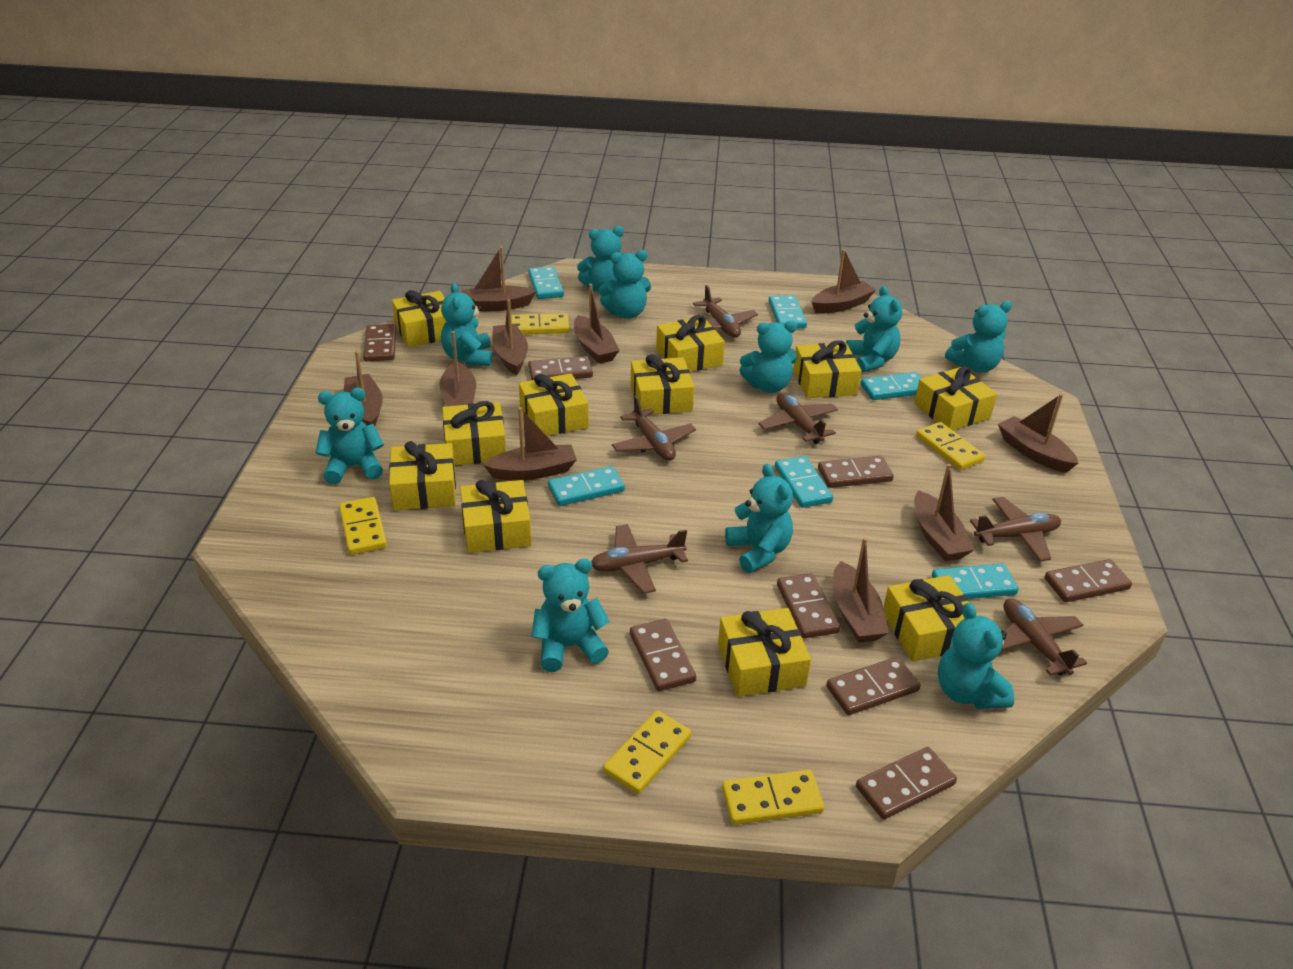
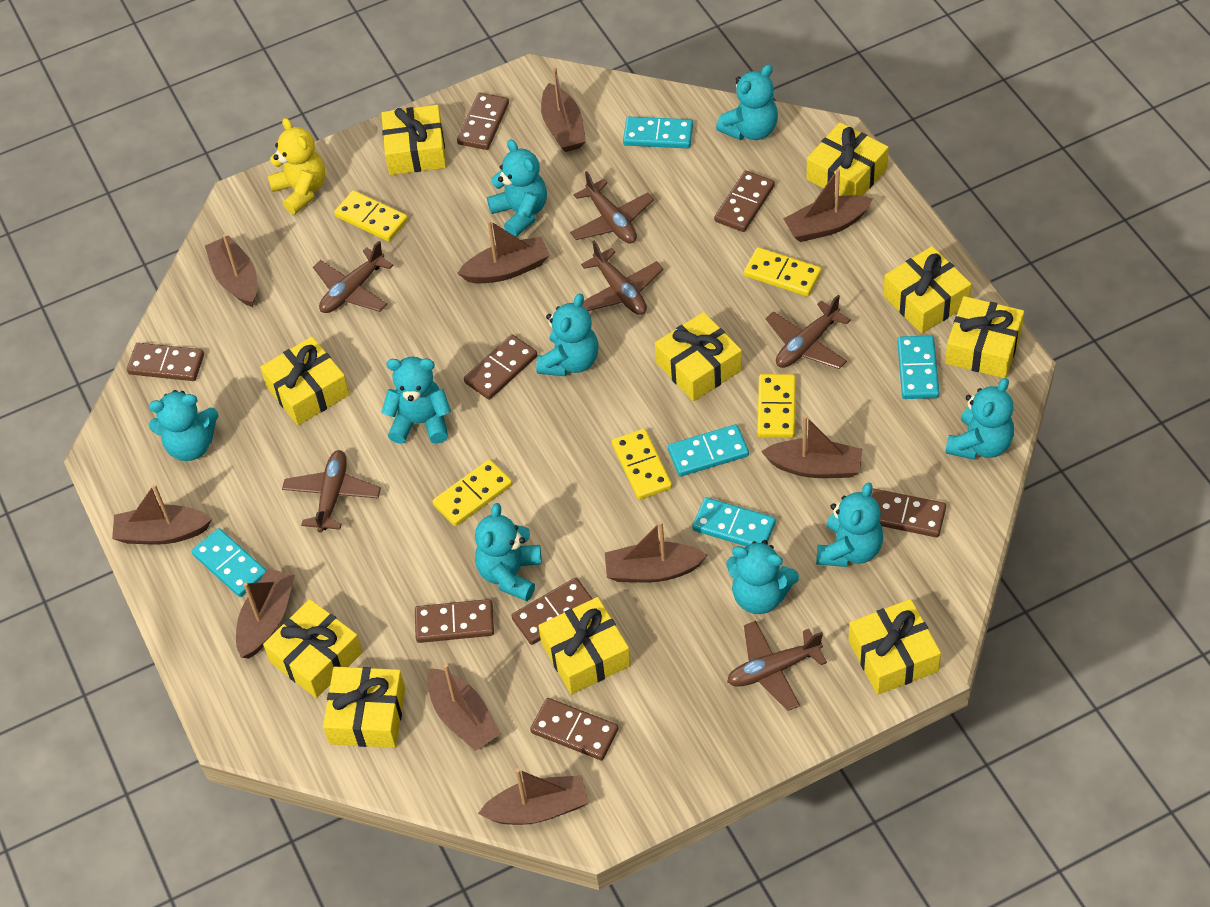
turquoise domino: [528,266,564,299] [548,466,625,506] [768,295,807,329] [775,456,833,508] [860,372,921,400] [932,563,1019,599] = 6 -> [191,528,267,597] [623,117,693,148] [668,424,749,477] [692,497,776,546] [897,335,939,399] = 5
turquoise teddy bear: [315,388,384,484] [441,283,492,366] [531,559,610,672] [577,226,624,292] [599,250,651,319] [725,464,793,573] [739,321,797,393] [846,286,902,373] [938,603,1015,709] [945,301,1012,373] = 10 -> [149,390,219,461] [381,357,451,444] [475,503,542,601] [487,139,547,237] [536,293,598,376] [716,64,778,140] [726,540,799,614] [816,482,883,567] [945,378,1014,460] = 9
yellow gift: [389,441,456,511] [392,290,446,347] [442,401,506,465] [460,480,532,553] [519,373,589,436] [631,354,694,415] [656,315,725,372] [718,608,811,697] [793,340,862,398] [883,575,978,661] [914,366,997,430] = 11 -> [260,337,350,425] [263,599,362,698] [323,667,405,748] [381,105,446,175] [538,597,631,694] [655,312,742,401] [806,122,889,196] [848,599,941,695] [883,246,971,334] [945,296,1024,378] = 10
yellow teddy bear: none = 0 -> [268,118,325,215] = 1

